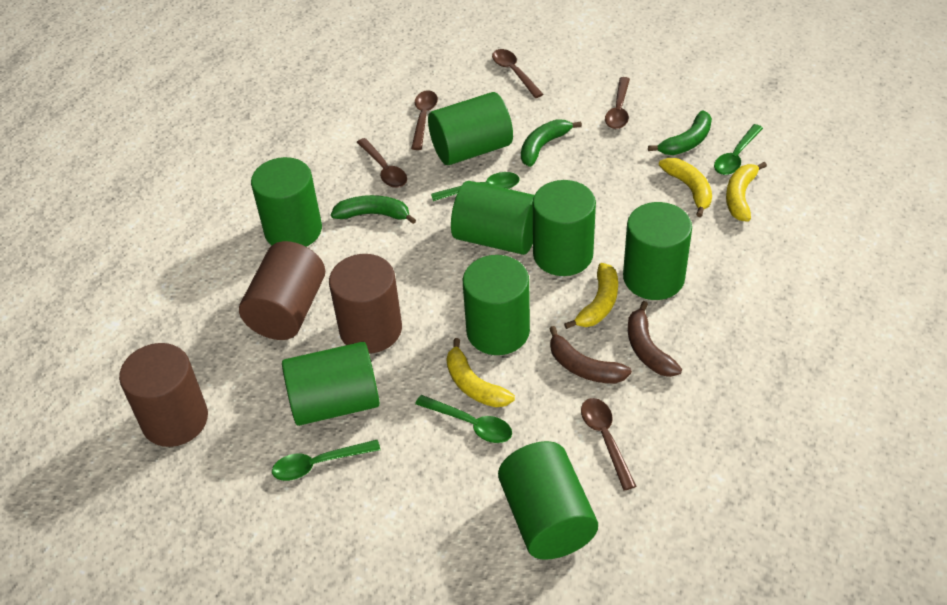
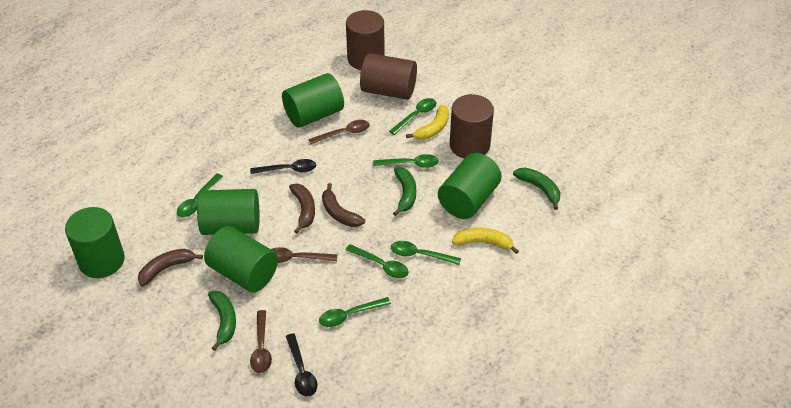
black spoon: none = 0 -> [250,159,316,174] [286,333,317,397] = 2
brown banana: [549,326,632,383] [628,301,682,377] = 2 -> [138,249,203,287] [289,184,315,233] [322,183,365,227] = 3
brown spoon: [357,138,407,188] [411,90,438,150] [492,49,543,98] [581,398,636,491] [605,77,630,129] = 5 -> [250,310,272,373] [271,247,337,263] [308,120,370,144] = 3
green cylinder: [251,157,322,247] [282,342,380,426] [428,92,513,165] [451,181,535,255] [463,255,530,355] [498,441,598,560] [533,180,596,276] [623,202,692,300] = 8 -> [65,207,125,278] [197,189,260,235] [204,226,278,293] [282,73,344,128] [438,153,502,219] = 5
green spoon: [272,440,381,481] [415,395,512,443] [431,172,520,201] [714,124,763,175] = 4 -> [177,173,223,218] [319,297,391,327] [345,244,409,278] [373,154,439,168] [389,98,436,135] [391,241,461,265] = 6
yellow banana: [446,338,515,407] [564,263,618,329] [659,158,712,217] [726,162,767,222] = 4 -> [406,105,449,140] [452,228,519,254] = 2

